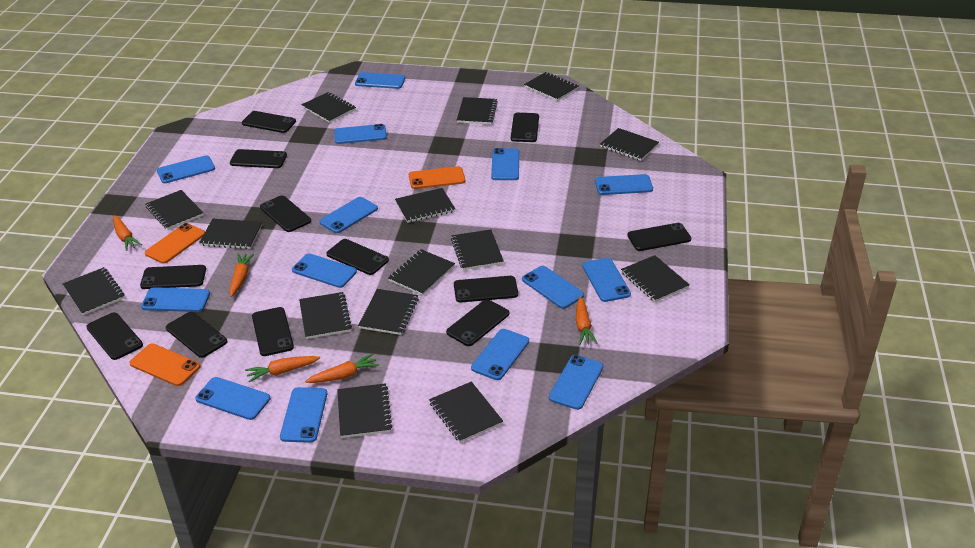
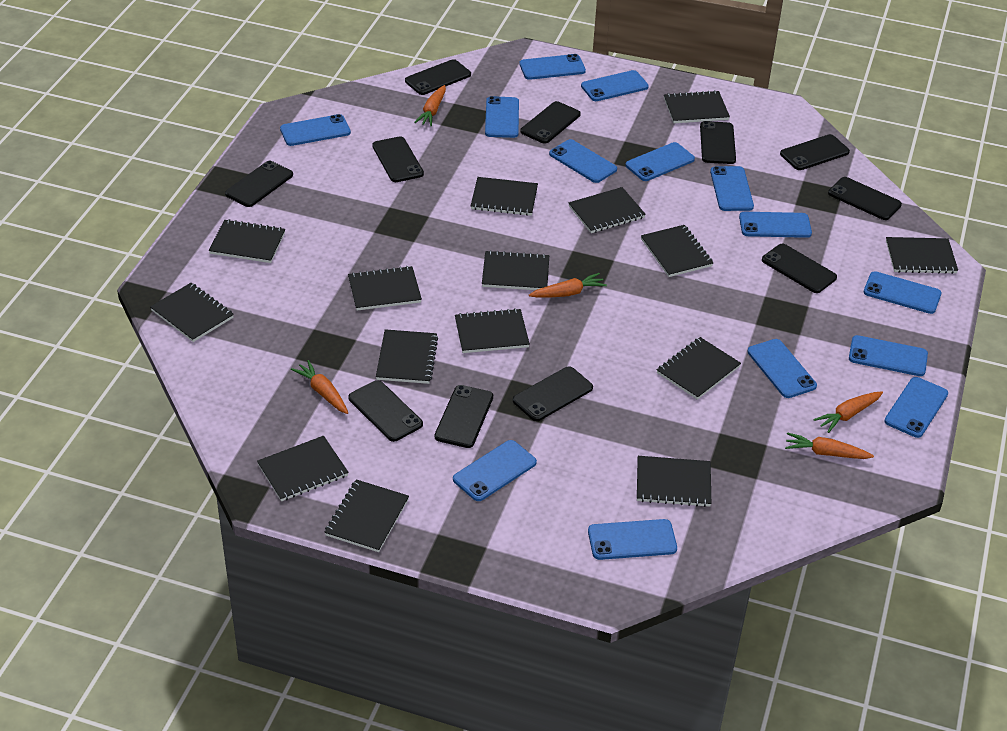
black phone: [86,312,143,360] [140,265,206,289] [166,312,227,358] [230,149,287,168] [242,111,296,133] [252,307,294,356] [260,196,311,232] [326,239,389,275] [446,299,509,346] [454,276,518,303] [511,113,539,142] [627,223,691,251] = 12 -> [225,161,293,207] [349,380,423,442] [372,136,424,182] [405,59,471,95] [435,385,493,448] [513,366,593,421] [520,101,581,144] [700,121,736,164] [762,244,837,293] [780,134,850,170] [828,177,902,220] = 11
orange phone: [129,343,200,386] [145,223,205,263] [409,166,465,189] = 3 -> none = 0

